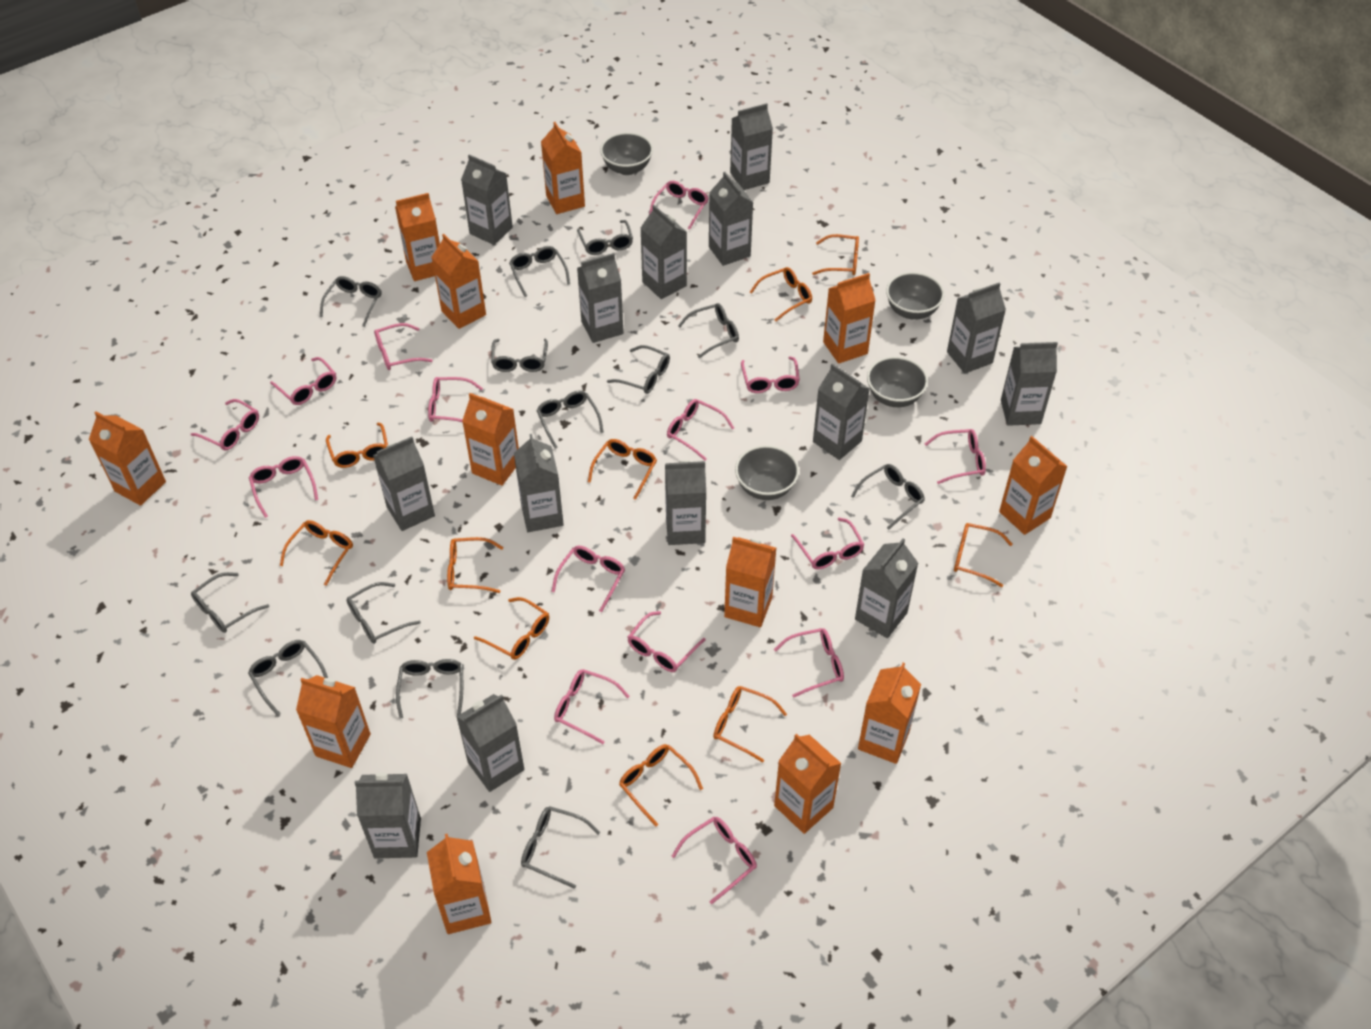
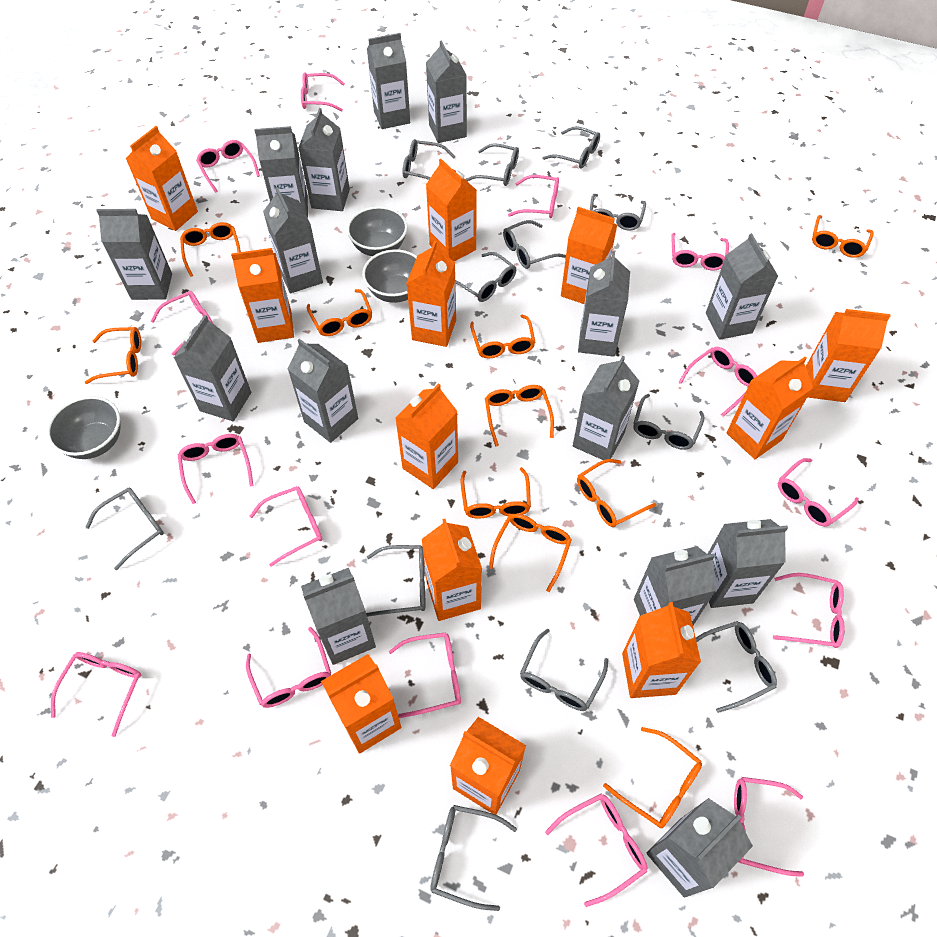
grey bowl: [600,132,653,175] [735,445,799,500] [867,357,928,407] [886,272,944,320] = 4 -> [47,396,121,459] [347,206,408,256] [362,249,417,303] = 3
grey carton: [355,773,421,858] [373,437,435,531] [457,694,525,792] [461,154,513,245] [514,434,564,532] [577,253,623,343] [641,205,687,299] [665,460,706,545] [709,172,753,266] [730,103,773,190] [813,363,870,460] [855,538,918,638] [947,282,1006,373] [1001,342,1058,426] = 14 -> [96,209,172,300] [174,315,251,421] [254,126,308,218] [263,187,323,293] [288,339,358,443] [298,108,350,211] [301,568,376,665] [367,33,410,129] [426,40,467,143] [573,356,640,460] [578,251,630,357] [634,546,717,625] [646,798,753,898] [706,233,778,340] [708,519,788,608] = 15
grey glasses: [191,572,269,633] [248,640,328,715] [320,276,382,327] [346,582,421,644] [396,659,463,719] [491,339,548,372] [509,246,570,297] [521,806,600,889] [536,391,604,449] [577,220,633,255] [607,345,670,394] [678,303,739,358] [851,464,925,530] = 13 -> [85,488,164,570] [366,545,425,617] [402,139,455,180] [430,805,517,911] [455,252,517,302] [465,143,519,186] [503,220,566,269] [520,629,608,711] [543,126,600,169] [590,194,646,231] [633,394,705,450] [696,621,777,713] = 12

